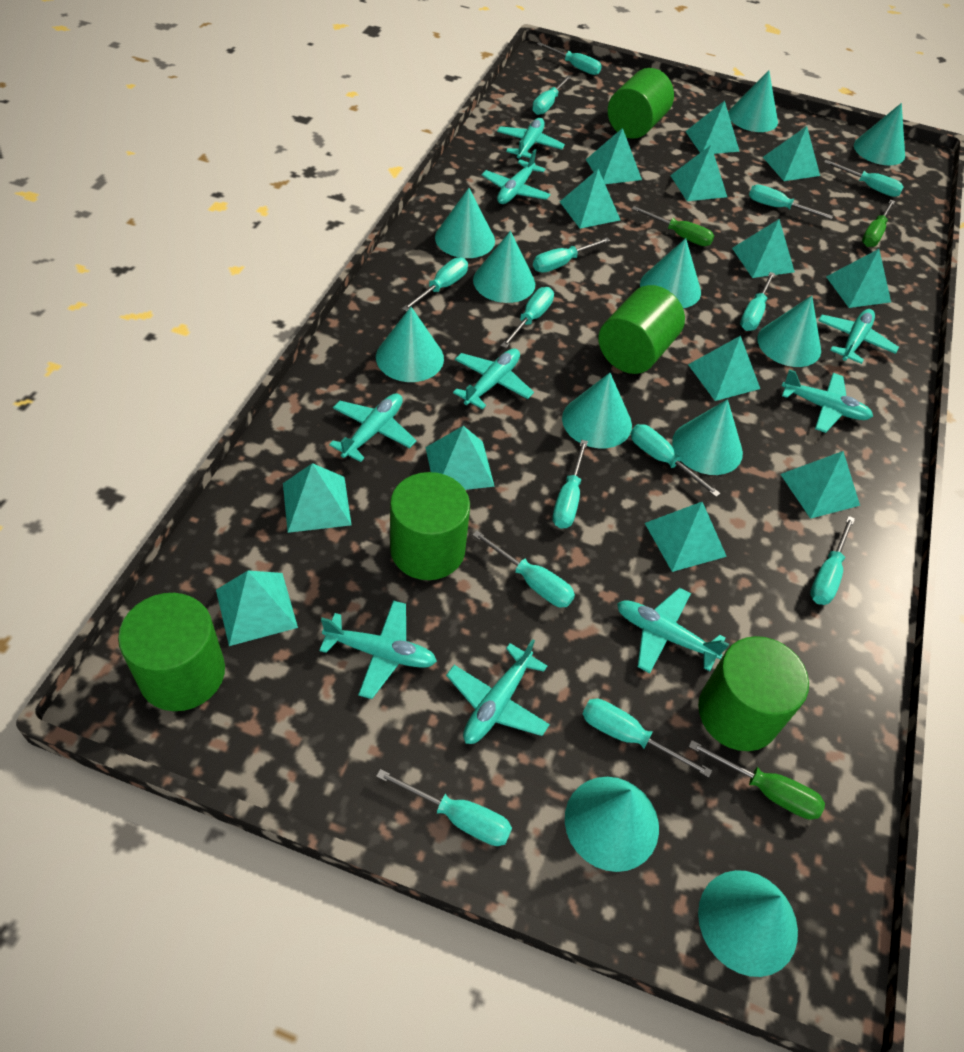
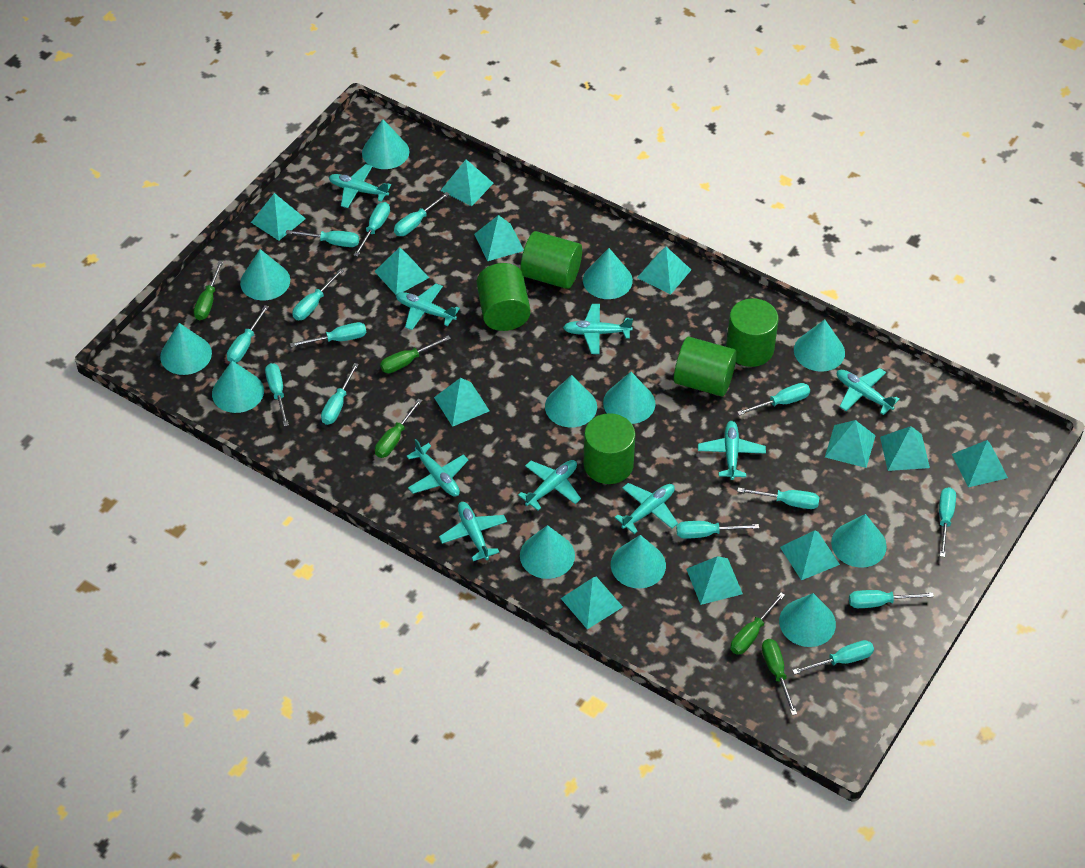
green screwdriver: [631,206,714,246] [689,740,825,820] [862,199,895,247] = 3 -> [194,261,223,320] [375,398,423,458] [380,335,451,373] [731,593,785,655] [762,639,797,715] = 5
turquoise cone: [376,307,444,382] [435,188,495,258] [473,231,535,303] [562,373,632,448] [565,777,659,872] [640,238,701,308] [672,399,743,475] [698,870,798,977] [728,70,778,132] [757,296,821,367] [854,103,905,165] = 11 -> [160,323,212,375] [212,361,264,413] [240,249,290,300] [362,119,409,169] [520,525,575,579] [545,375,597,427] [583,248,633,299] [603,372,656,424] [611,535,666,588] [779,593,836,647] [794,319,845,372] [831,514,887,568] = 12
turquoise pyramid: [216,571,298,646] [283,463,351,533] [426,426,495,490] [560,169,620,229] [586,128,642,184] [645,502,727,572] [670,145,727,201] [685,101,740,154] [688,336,760,401] [732,219,795,278] [763,126,820,181] [780,451,860,519] [826,249,891,308] = 13 -> [251,193,306,241] [374,247,429,295] [434,378,490,427] [440,159,494,206] [474,215,524,261] [561,576,623,629] [637,247,691,295] [686,556,743,605] [780,530,840,580] [825,420,876,468] [880,426,930,471] [952,440,1008,487] = 12

